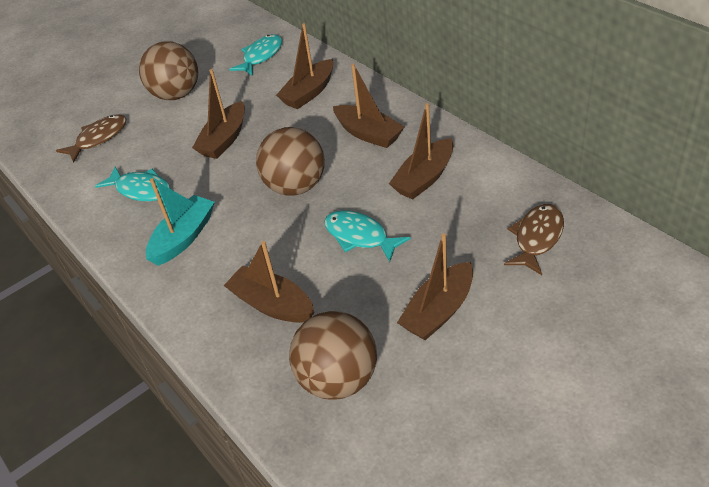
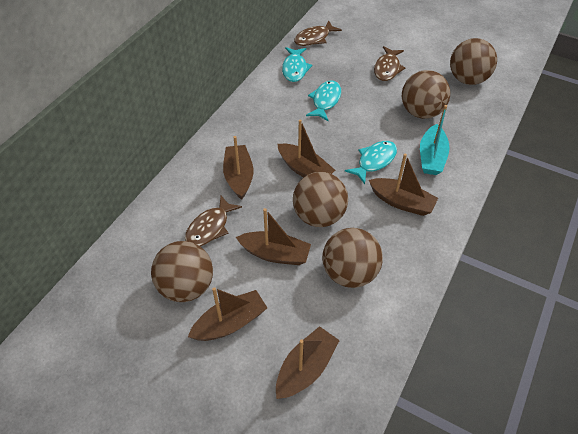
brown ball: [139,41,198,100] [256,127,325,196] [289,311,377,400] = 3 -> [151,241,213,302] [293,172,348,227] [322,228,383,288] [402,70,450,119] [450,38,497,85] = 5
brown fish: [56,114,126,163] [504,204,564,275] = 2 -> [185,196,242,246] [294,21,342,46] [374,46,406,81] = 3

